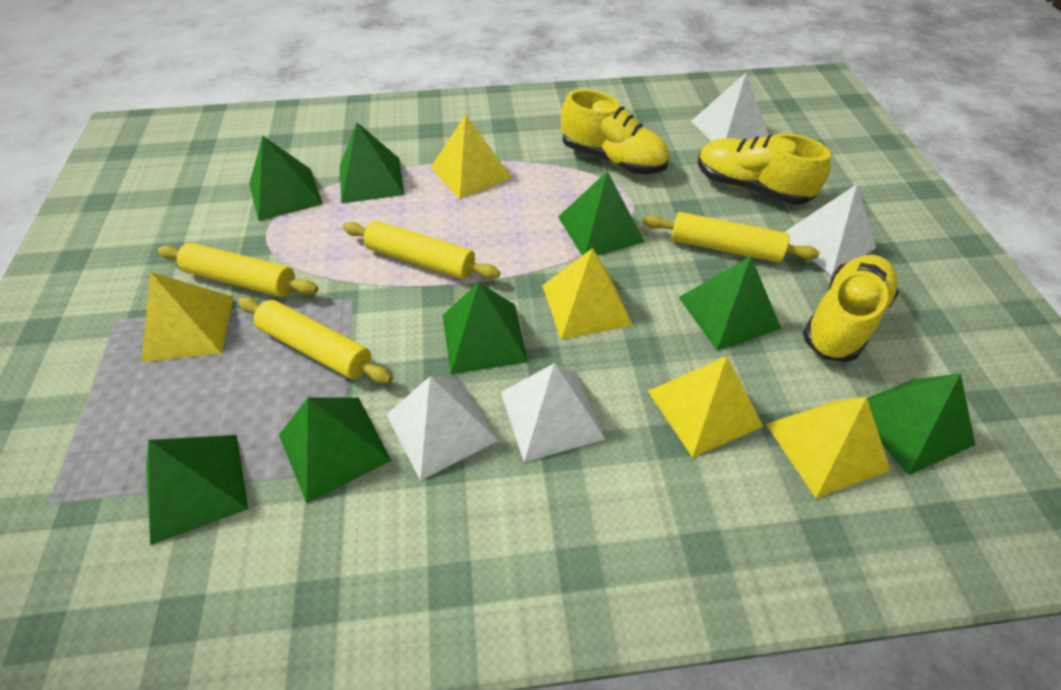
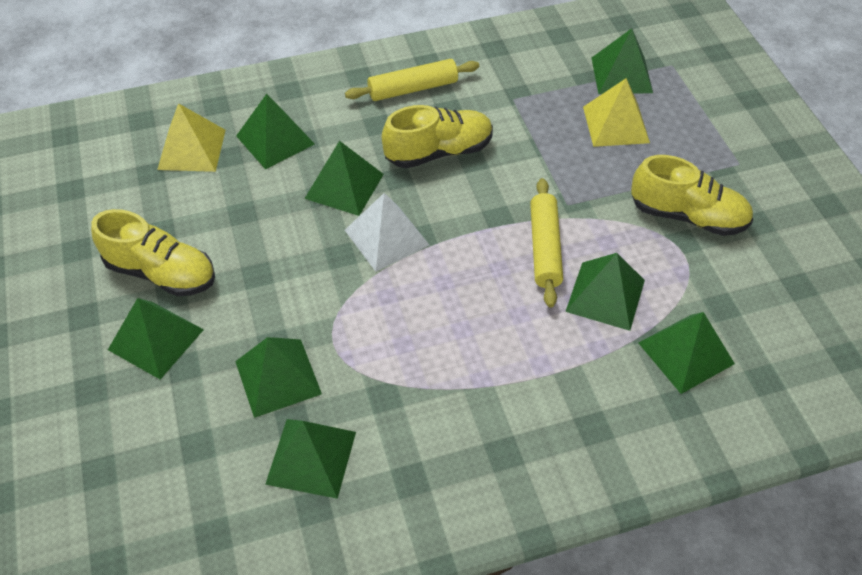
white pyramid: [386,376,499,481] [501,363,605,462] [691,73,769,141] [785,184,876,275] = 4 -> [345,193,429,272] = 1
yellow pyramid: [142,272,234,362] [431,115,512,199] [542,248,633,340] [648,356,764,458] [766,397,891,499] = 5 -> [157,103,226,172] [583,78,650,147] = 2
yellow rolling pin: [158,243,318,297] [238,297,392,384] [343,221,500,280] [643,212,820,263] = 4 -> [345,59,479,101] [530,178,563,308] = 2

